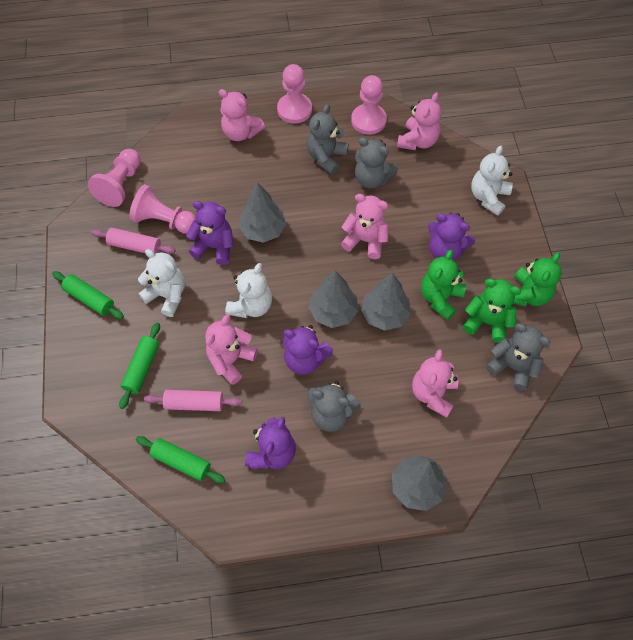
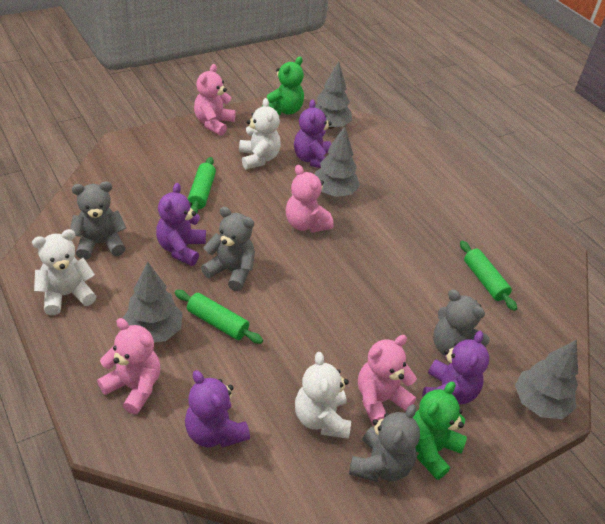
green teddy bear: [421,250,466,320] [463,279,521,343] [513,252,562,306] = 3 -> [262,57,304,115] [413,381,467,480] = 2
pink pawn: [88,149,141,207] [129,184,196,234] [277,64,312,124] [351,75,387,135] = 4 -> none = 0
pink rolling pin: [91,228,176,254] [144,390,242,411] = 2 -> none = 0
pink teddy bear: [205,314,258,385] [219,89,265,141] [341,194,388,259] [397,92,441,150] [412,349,458,418] = 5 -> [97,318,160,414] [194,64,236,136] [286,165,334,233] [358,335,417,426] = 4

